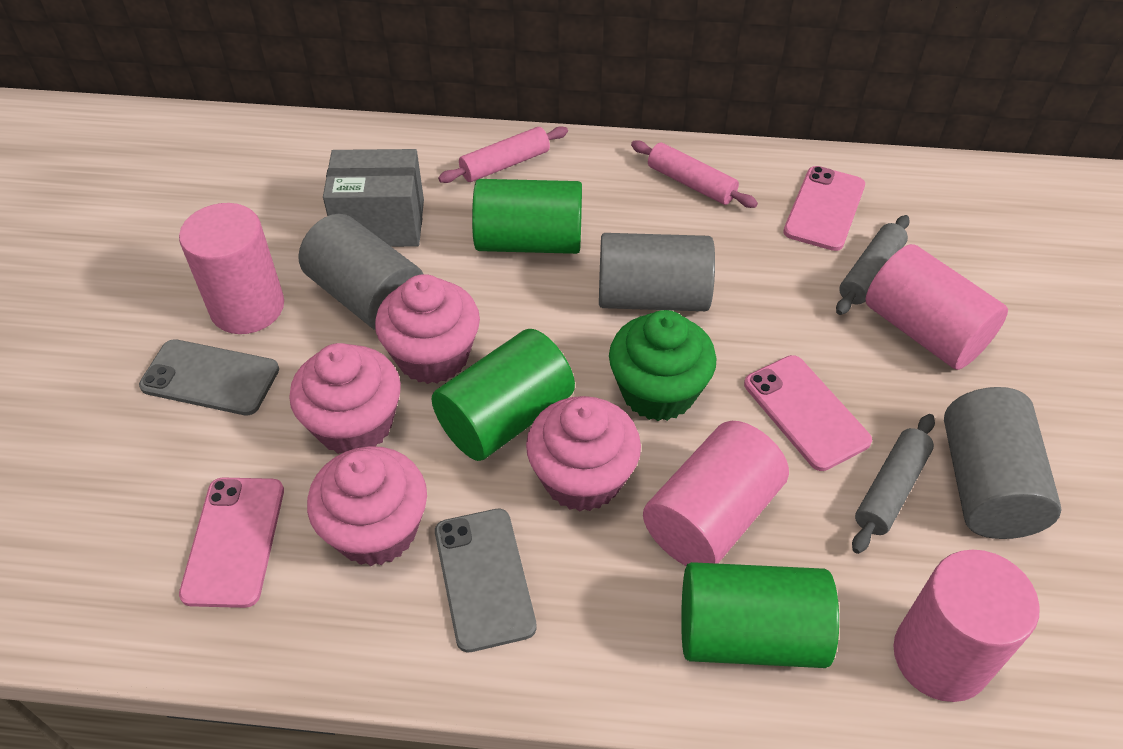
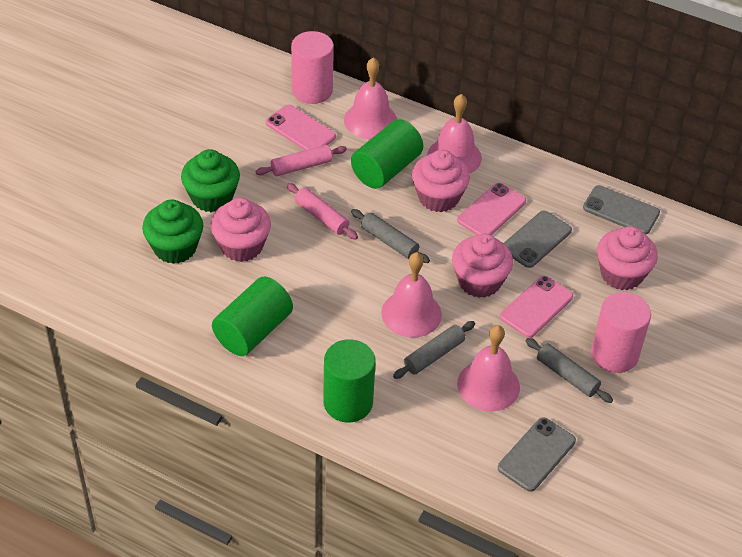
green cupcake: [609,310,717,421] = 1 -> [142,200,203,264] [181,149,240,212] = 2
grey box: [323,149,424,247] = 1 -> none = 0
grey cylinder: [299,214,423,330] [599,233,715,311] [944,387,1062,539] = 3 -> none = 0
grey phone: [139,339,279,416] [435,509,537,652] = 2 -> [498,417,576,492] [504,211,572,268] [583,185,660,235] = 3
grey rolling pin: [836,215,910,315] [852,414,935,554] = 2 -> [351,209,430,263] [393,321,475,379] [526,338,613,403] = 3
pink bell: none = 0 -> [344,57,397,139] [382,252,442,338] [427,94,482,174] [457,325,520,411] = 4
pink cylinder: [179,203,284,334] [643,421,789,566] [866,244,1008,370] [893,550,1040,702] = 4 -> [291,31,334,104] [591,292,651,373] = 2

